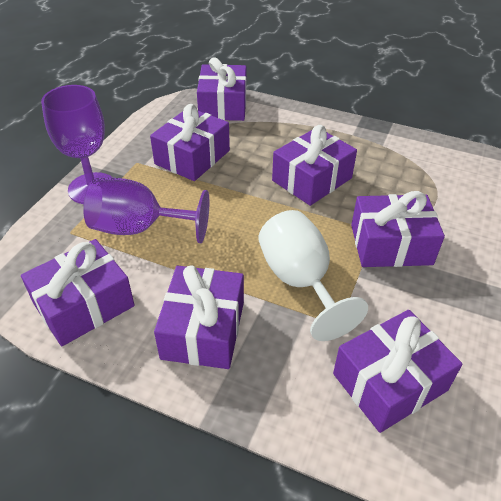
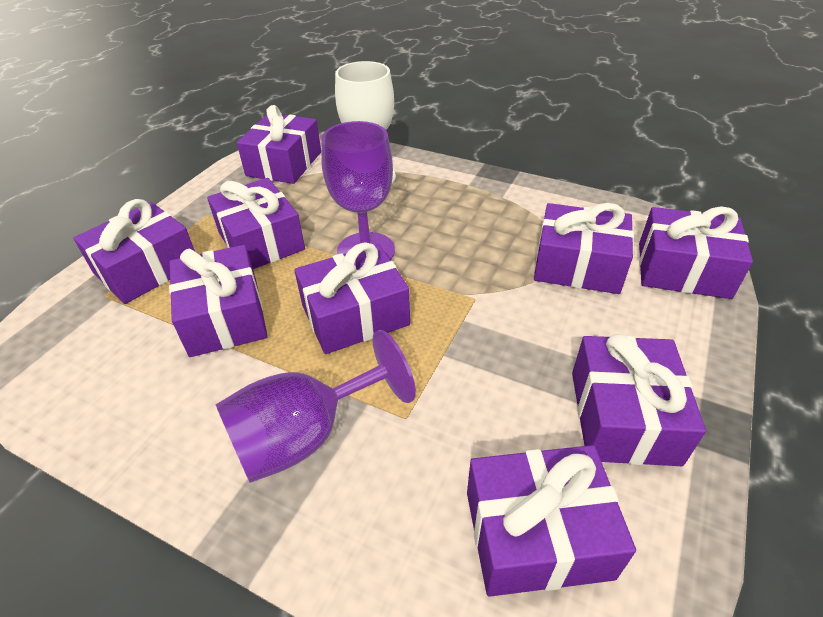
purple gift: [21,239,135,346] [150,104,230,181] [154,265,244,369] [197,57,246,121] [272,125,357,206] [333,310,462,433] [351,191,445,267] = 7 -> [74,199,195,304] [169,245,268,357] [207,178,305,269] [237,105,321,184] [294,242,410,354] [467,445,636,597] [534,203,634,294] [572,334,706,466] [639,206,753,299] = 9

